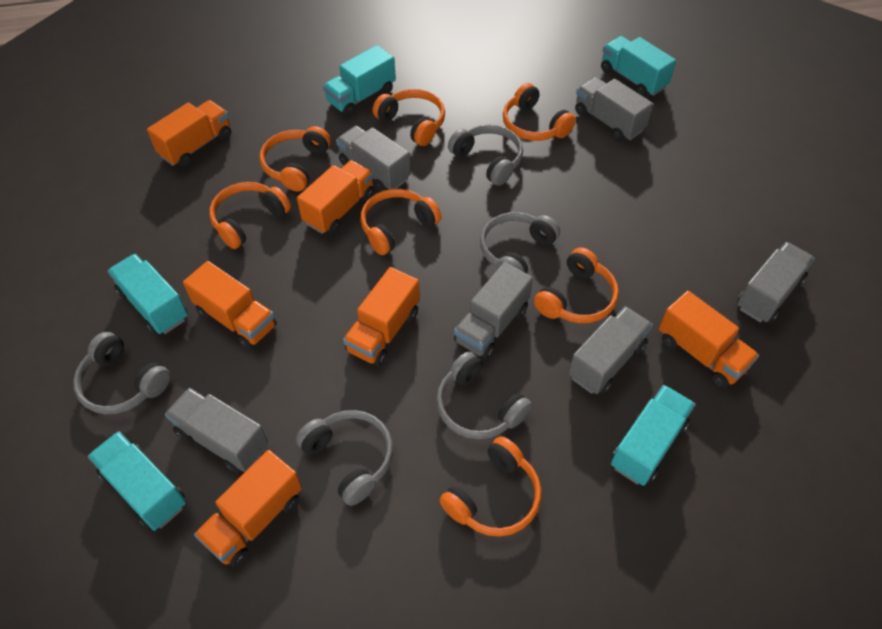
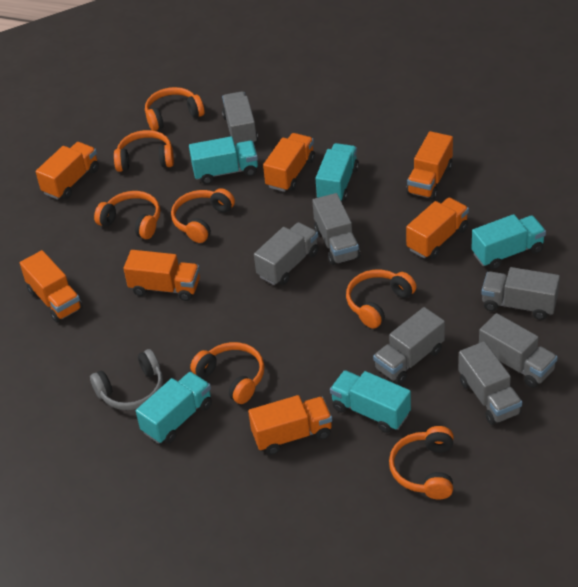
grey headphones: [73,332,171,415] [296,410,393,506] [436,351,532,439] [448,125,523,186] [480,212,560,274] = 5 -> [90,349,163,410] = 1
grey truck: [165,388,268,473] [336,126,411,192] [454,262,533,359] [568,306,653,394] [575,77,653,141] [737,242,815,323] = 6 -> [222,91,258,145] [254,222,319,285] [312,193,360,265] [373,307,445,384] [458,341,522,425] [479,313,558,388] [481,267,560,320] = 7
orange truck: [147,100,231,167] [183,261,277,349] [194,450,302,567] [297,160,375,234] [343,267,420,366] [659,291,759,388] = 6 -> [20,250,83,322] [36,142,99,200] [123,250,200,301] [248,395,332,455] [263,133,315,192] [406,131,453,200] [406,198,469,259] = 7

